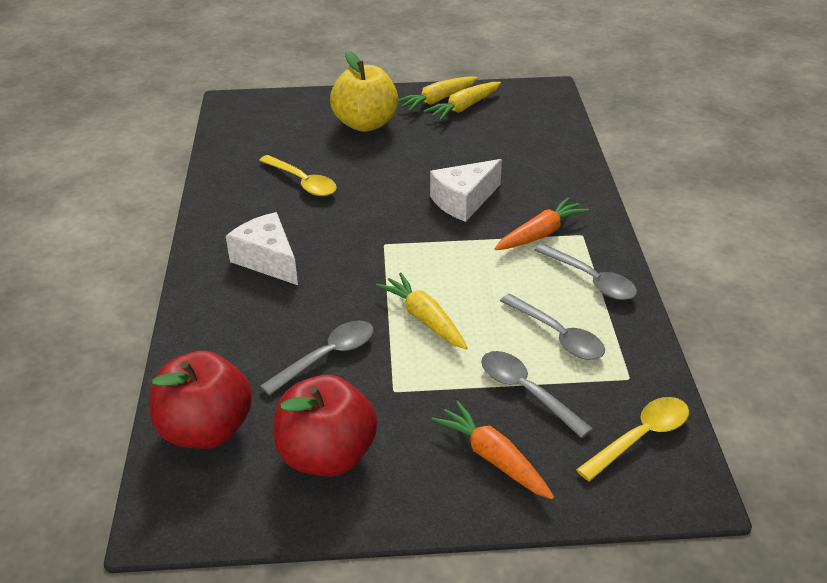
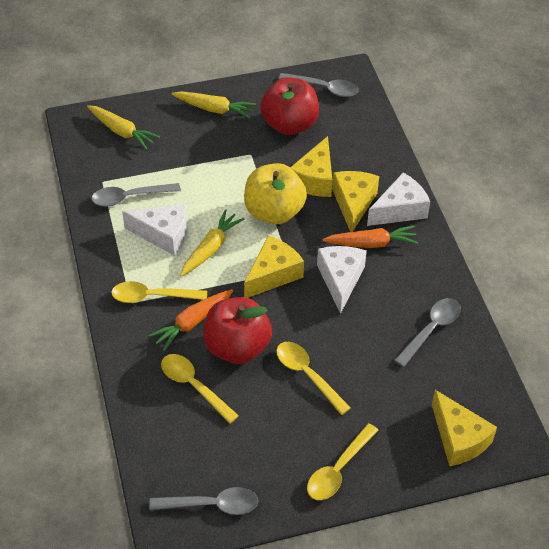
white cheese: [226,212,298,285] [430,159,502,222] = 2 -> [122,204,187,256] [317,246,367,314] [367,173,430,226] = 3
yellow cheese: none = 0 -> [244,235,304,298] [290,136,332,197] [332,171,379,232] [432,390,497,466] = 4
yellow spoon: [259,155,337,196] [576,397,689,481] = 2 -> [111,281,207,303] [161,354,239,424] [276,342,351,415] [307,423,379,500] = 4

